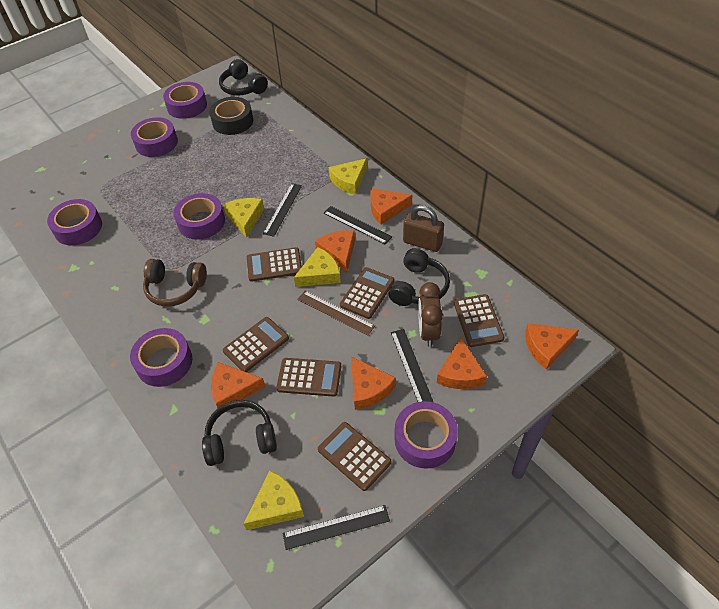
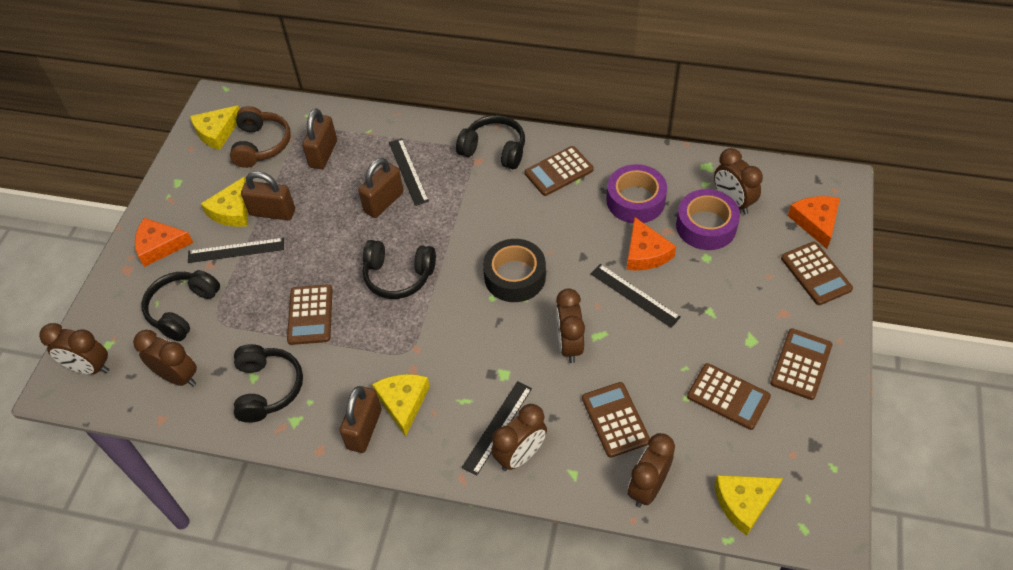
black headphones: [202,400,277,466] [219,59,268,96] [389,248,450,306] = 3 -> [141,270,220,341] [234,344,303,423] [363,240,436,299] [456,115,525,169] = 4
brown clock: [418,282,443,347] = 1 -> [39,323,110,374] [133,330,197,386] [491,404,547,471] [556,288,585,363] [628,433,675,508] [714,148,763,214] = 6
brown padlock: [403,205,444,252] = 1 -> [241,171,295,220] [302,108,337,169] [340,386,381,453] [358,158,404,218] = 4
brown ruler: [297,291,375,336] = 1 -> none = 0
orange cheese: [211,362,266,408] [315,230,355,273] [351,357,396,410] [371,188,412,225] [437,337,487,389] [525,323,579,369] = 6 -> [135,218,193,267] [627,217,676,271] [788,196,840,249] = 3
purple tape: [47,199,102,245] [130,328,192,387] [131,117,178,157] [163,82,207,119] [174,193,225,240] [394,401,458,469] = 6 -> [606,164,667,223] [676,189,740,250] = 2

